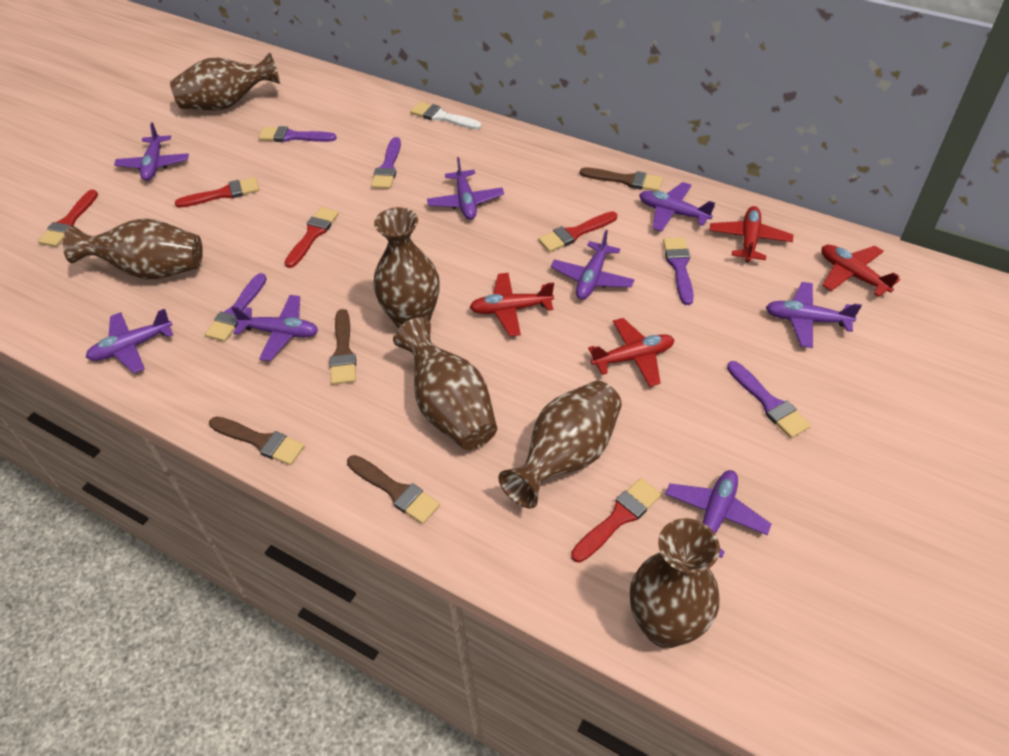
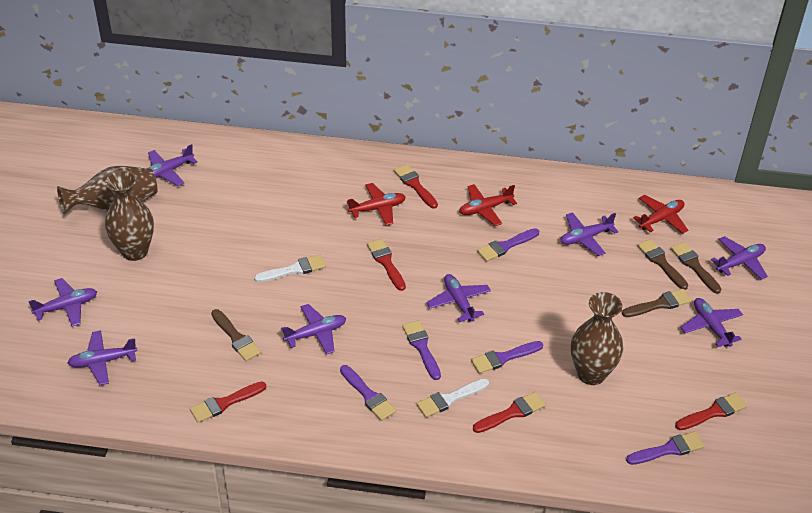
brown vase: [63,218,203,279] [170,53,280,111] [373,207,440,328] [393,317,497,450] [498,381,622,509] [630,518,720,648] = 6 -> [57,166,157,214] [105,170,154,261] [571,292,623,385] = 3
red plane: [470,273,554,337] [588,318,675,387] [709,206,793,263] [821,245,900,297] = 4 -> [347,183,406,226] [459,184,517,226] [633,195,688,234] = 3
white brush: [410,102,481,130] = 1 -> [254,254,326,282] [416,378,489,418] = 2

